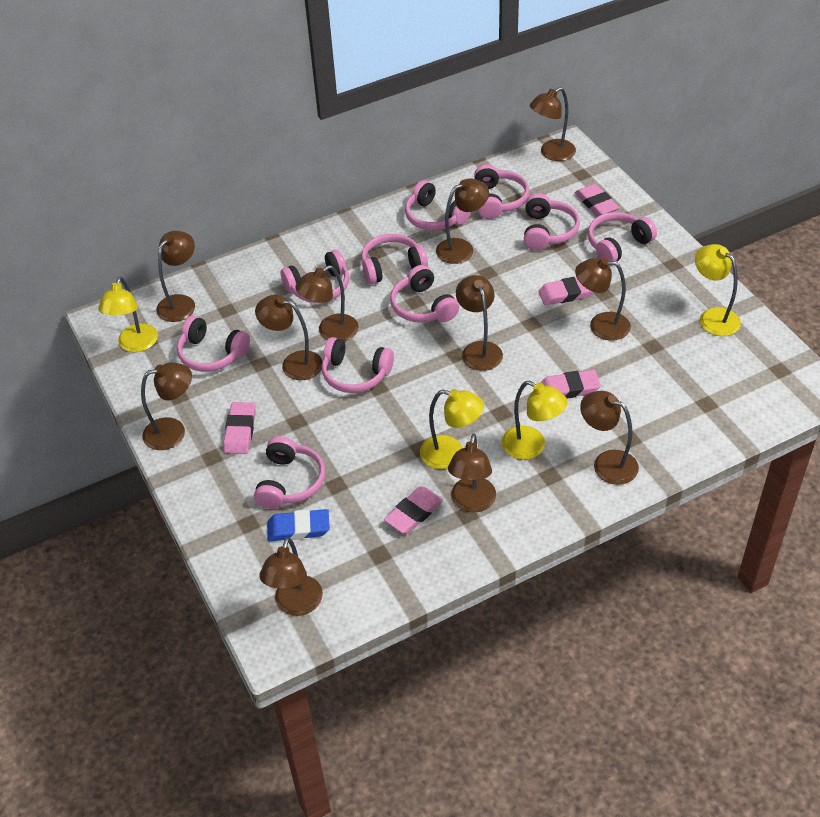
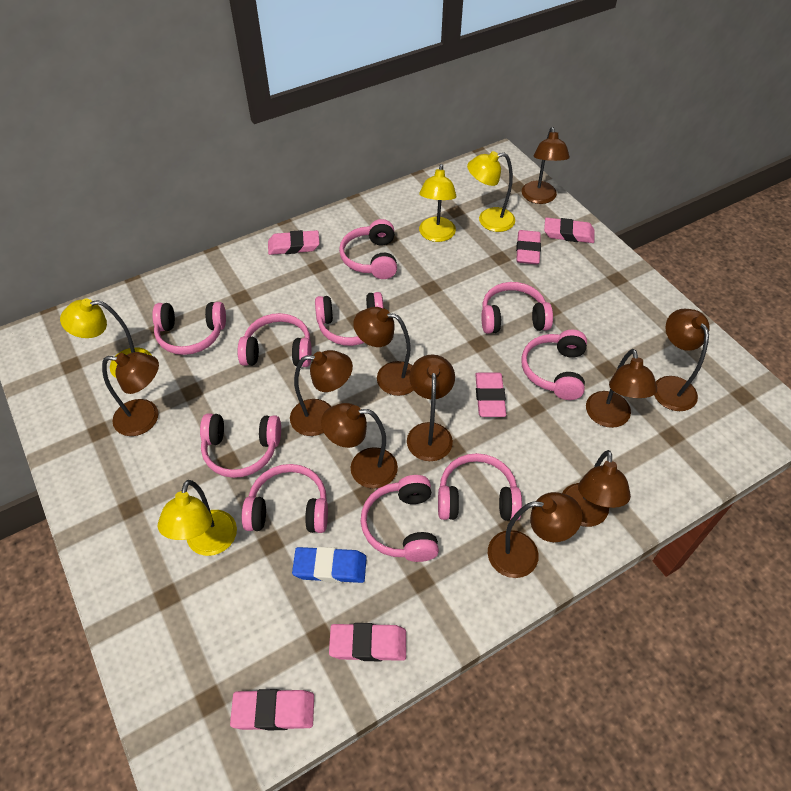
brown lamp: [141,362,192,450] [156,231,195,322] [255,295,323,380] [259,537,323,616] [295,265,358,341] [436,178,489,264] [448,434,496,512] [456,275,503,371] [530,87,576,161] [575,258,631,341] [580,391,639,485] = 11 -> [102,352,159,436] [290,350,353,436] [321,403,398,489] [353,307,414,396] [407,355,455,461] [488,492,582,578] [522,127,570,204] [562,450,631,527] [586,349,657,428] [654,309,709,411] = 10
pink eraser: [223,402,256,454] [384,486,443,534] [539,277,594,305] [540,370,601,399] [575,184,619,216] = 5 -> [230,689,314,730] [268,230,319,255] [329,623,406,661] [475,373,506,417] [516,230,541,264] [544,218,595,243] = 6

